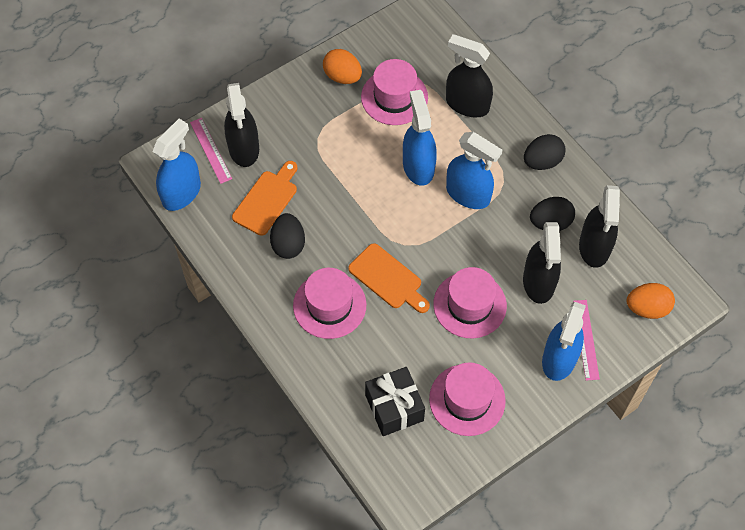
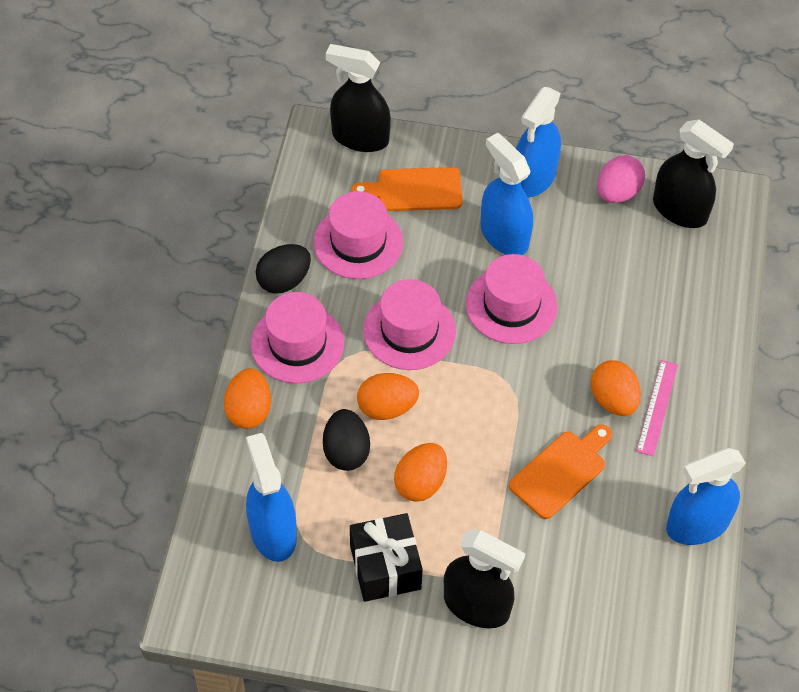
black egg: [270,213,305,259] [524,134,566,170] [530,197,575,231] = 3 -> [256,244,311,294] [323,409,370,471] = 2
black spray bottle: [224,83,259,167] [446,34,493,118] [523,222,561,304] [579,185,620,268] = 4 -> [326,44,391,152] [444,530,526,628] [653,119,734,228] = 3
orange egg: [323,49,362,84] [627,283,675,319] = 2 -> [224,368,271,429] [357,373,419,420] [394,443,447,502] [591,360,641,416] = 4
pink egg: none = 0 -> [597,155,645,203] = 1
pink ruler: [190,118,232,184] [573,300,600,381] = 2 -> [636,360,678,456] = 1

